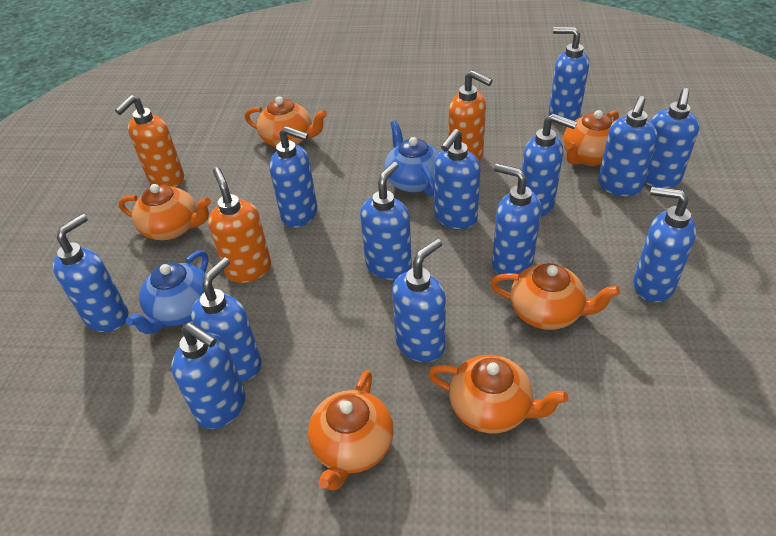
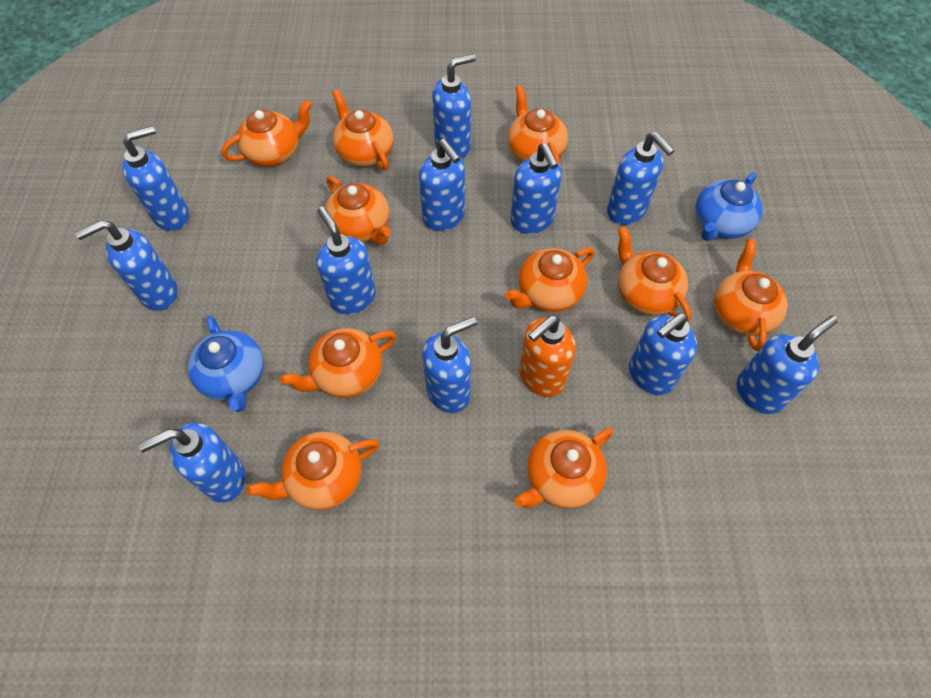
blue soap dispenser: [53,214,128,332] [171,323,245,429] [191,257,262,382] [269,126,317,228] [360,162,412,280] [392,239,446,362] [434,129,481,229] [492,163,541,275] [522,114,577,217] [549,27,589,125] [598,96,657,196] [633,187,696,302] [644,88,700,188] = 13 -> [75,220,177,311] [122,126,189,231] [138,422,245,503] [317,207,376,314] [419,139,465,231] [422,317,477,413] [432,54,476,158] [511,143,562,234] [607,132,674,225] [629,313,697,395] [737,316,838,414] = 11
orange soap dispenser: [115,95,184,187] [208,167,271,283] [448,70,493,162] = 3 -> [519,315,576,397] = 1
orange teapot: [118,184,211,240] [245,96,327,147] [308,370,394,491] [428,355,568,433] [490,263,620,330] [563,110,619,166] = 6 -> [221,100,312,166] [247,431,379,510] [280,328,396,398] [325,176,391,245] [332,89,393,170] [505,247,595,312] [508,85,568,165] [514,428,613,509] [618,226,692,322] [714,239,788,351] = 10

